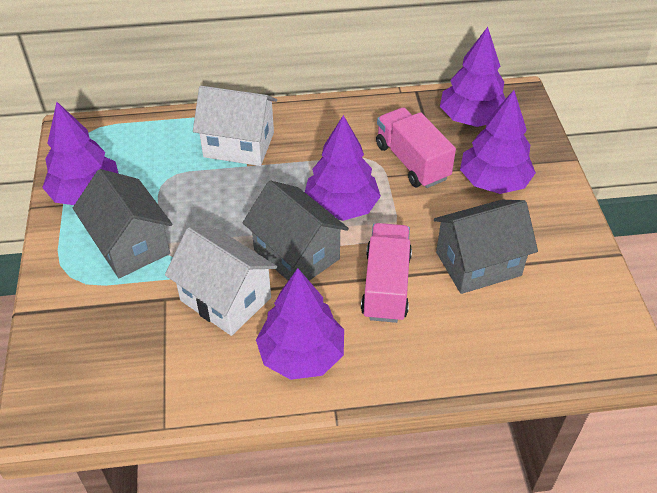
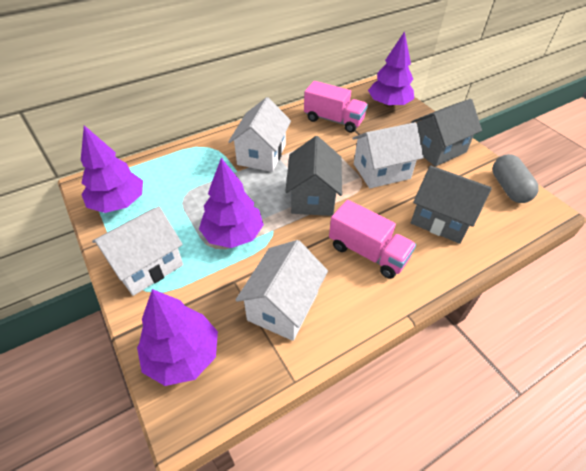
grey capsule: none = 0 -> [493,154,539,203] = 1
purple tree: [42,102,119,205] [256,268,344,380] [305,115,381,221] [440,27,506,127] [460,90,536,194] = 5 -> [81,125,143,213] [137,289,218,386] [199,158,264,248] [368,31,414,107] = 4
white house: [165,227,277,336] [193,86,277,166] = 2 -> [92,206,183,296] [228,97,291,172] [236,240,328,341] [353,122,423,188] = 4

